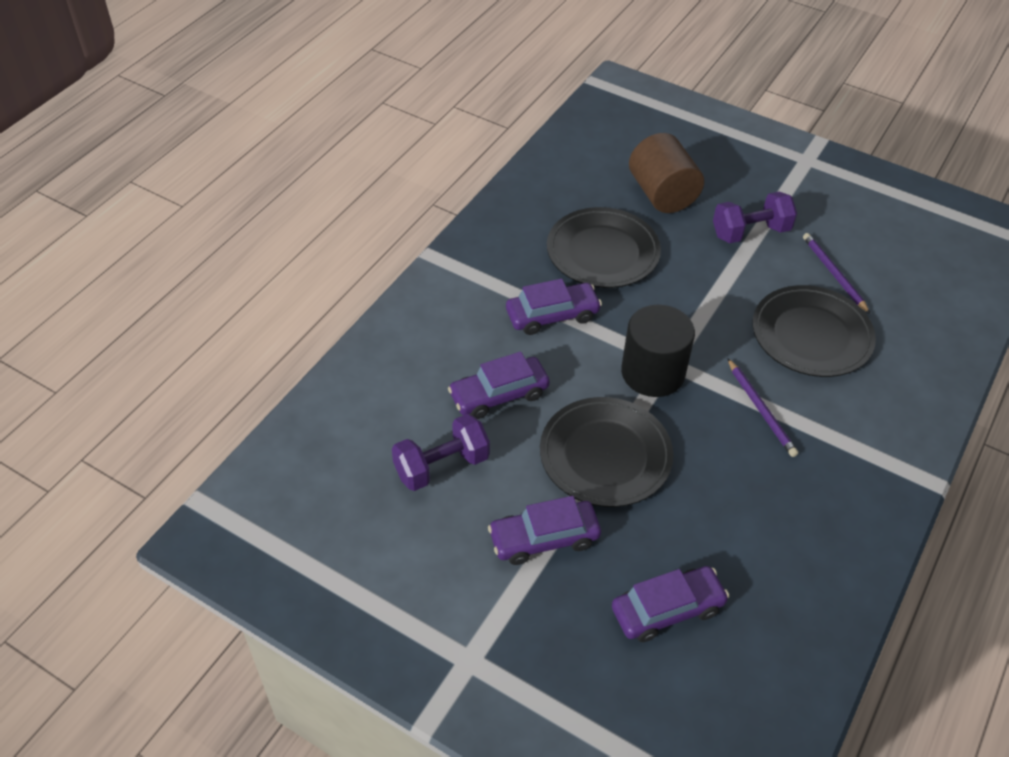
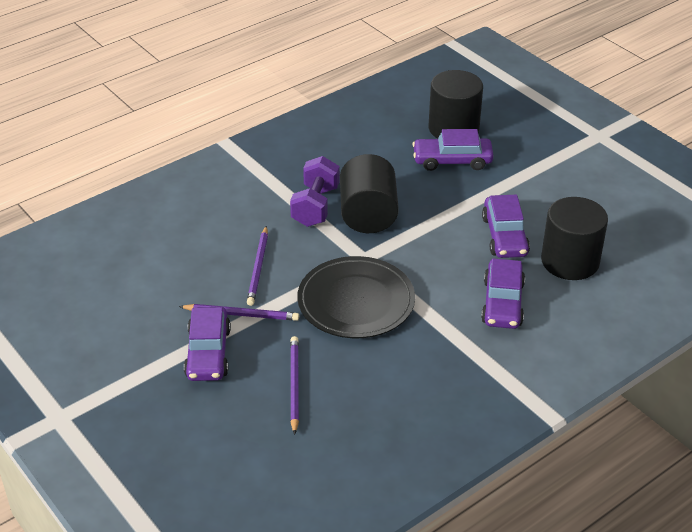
black cylinder: [621,305,695,397] = 1 -> [340,154,399,233] [428,70,483,139] [541,197,608,280] = 3
black plate: [540,397,674,507] [547,207,661,288] [753,285,876,377] = 3 -> [297,256,415,338] = 1
brown cylinder: [629,133,704,213] = 1 -> none = 0
purple dumbbell: [392,414,490,491] [713,192,797,243] = 2 -> [290,156,340,227] = 1
purple pencil: [727,358,798,457] [803,233,870,314] = 2 -> [179,304,299,321] [247,226,268,306] [290,336,299,435] = 3

